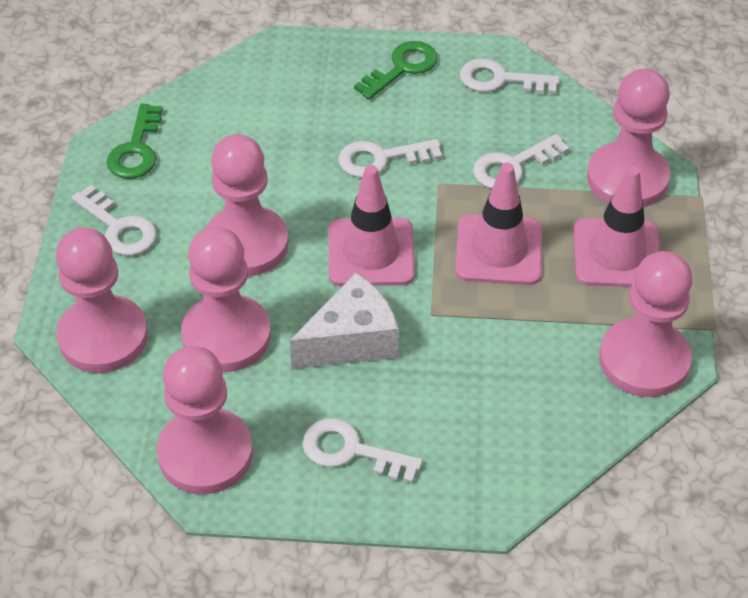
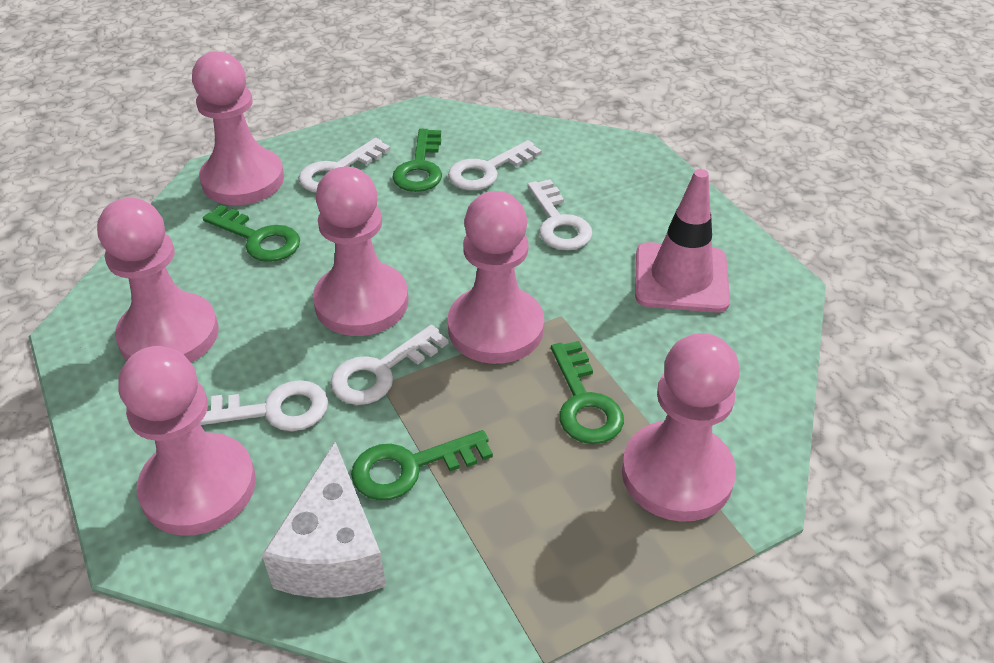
green key: [107,104,163,179] [354,41,438,100] = 2 -> [203,205,300,262] [351,430,493,501] [392,129,442,192] [551,341,624,444] = 4
pink traffic cone: [329,165,415,286] [455,163,542,285] [573,166,660,287] = 3 -> [635,169,730,313] = 1

